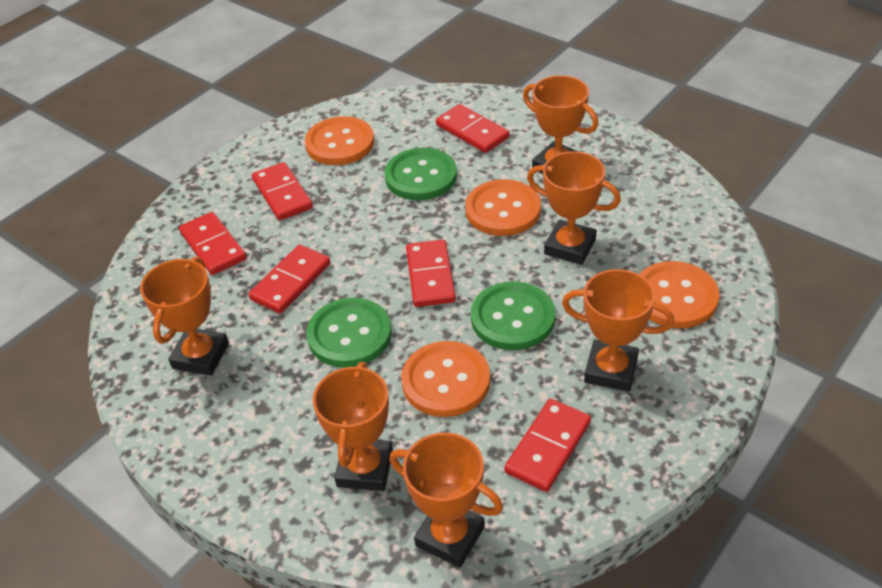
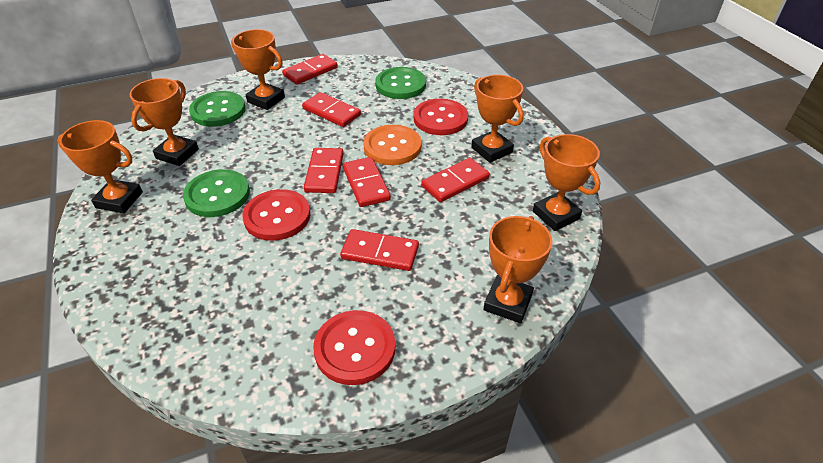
orange button: [305,116,374,165] [401,341,490,417] [465,179,541,236] [639,261,720,329] = 4 -> [363,125,421,165] = 1
red button: none = 0 -> [243,189,311,241] [313,310,395,385] [414,99,468,135] = 3

